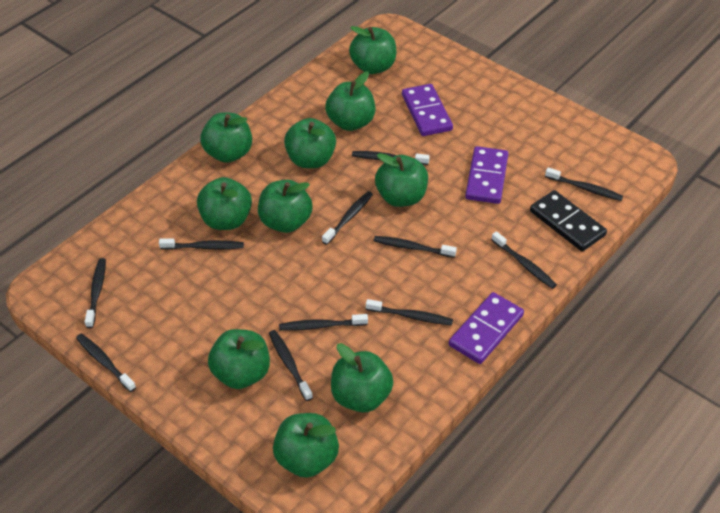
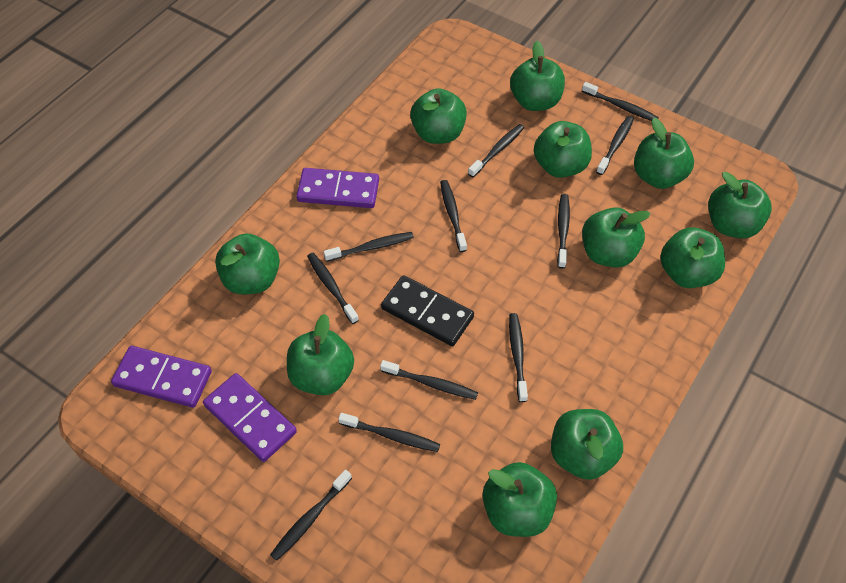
green apple: [197,177,252,230] [200,112,252,163] [208,329,270,389] [258,180,313,233] [273,413,339,478] [284,118,336,168] [325,72,375,131] [331,343,393,412] [349,26,396,74] [375,153,428,207] = 10 -> [215,233,280,294] [287,314,354,395] [410,88,467,144] [483,462,557,537] [510,41,565,111] [534,121,592,178] [551,409,623,480] [582,208,651,268] [634,118,694,189] [660,227,725,288] [708,172,772,239] = 11

